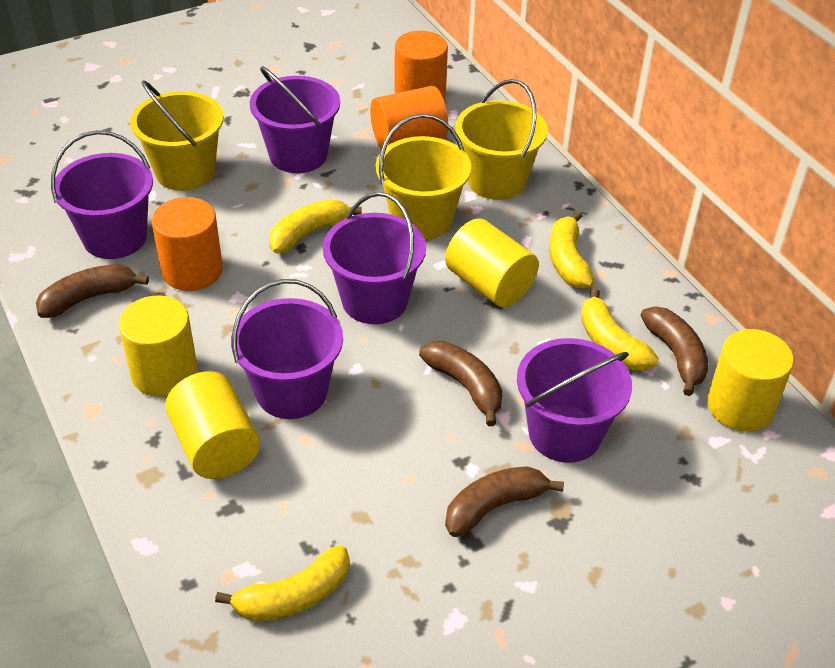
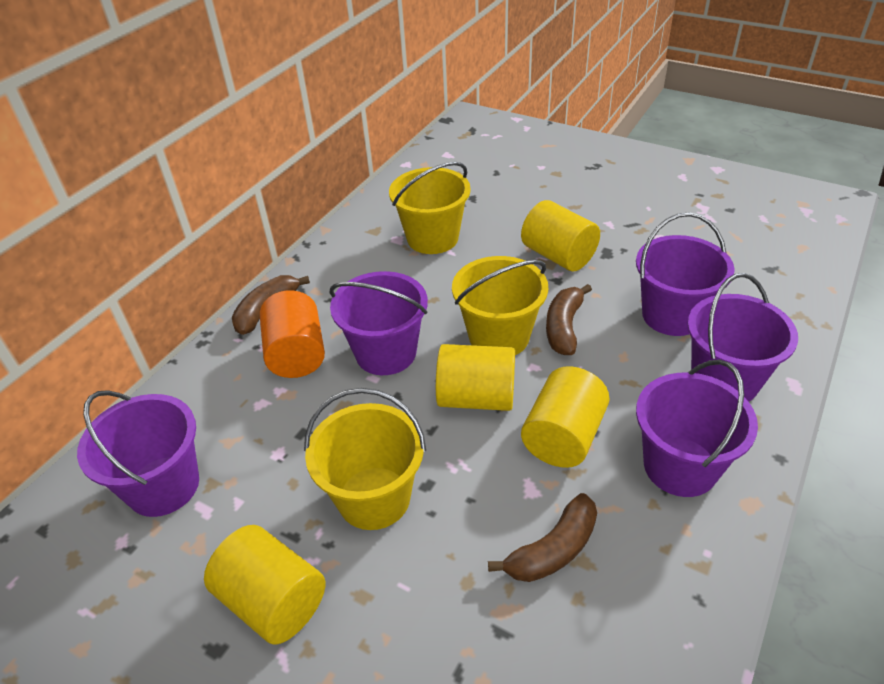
brown banana: [36,264,149,318] [419,341,503,426] [445,466,564,537] [641,306,709,396] = 4 -> [232,275,310,335] [488,493,597,582] [546,284,592,355] = 3
orange cylinder: [152,197,223,291] [370,86,448,149] [394,31,448,100] = 3 -> [260,290,325,378] = 1
yellow banana: [215,546,350,621] [269,199,362,254] [549,211,594,289] [581,288,659,371] = 4 -> none = 0

